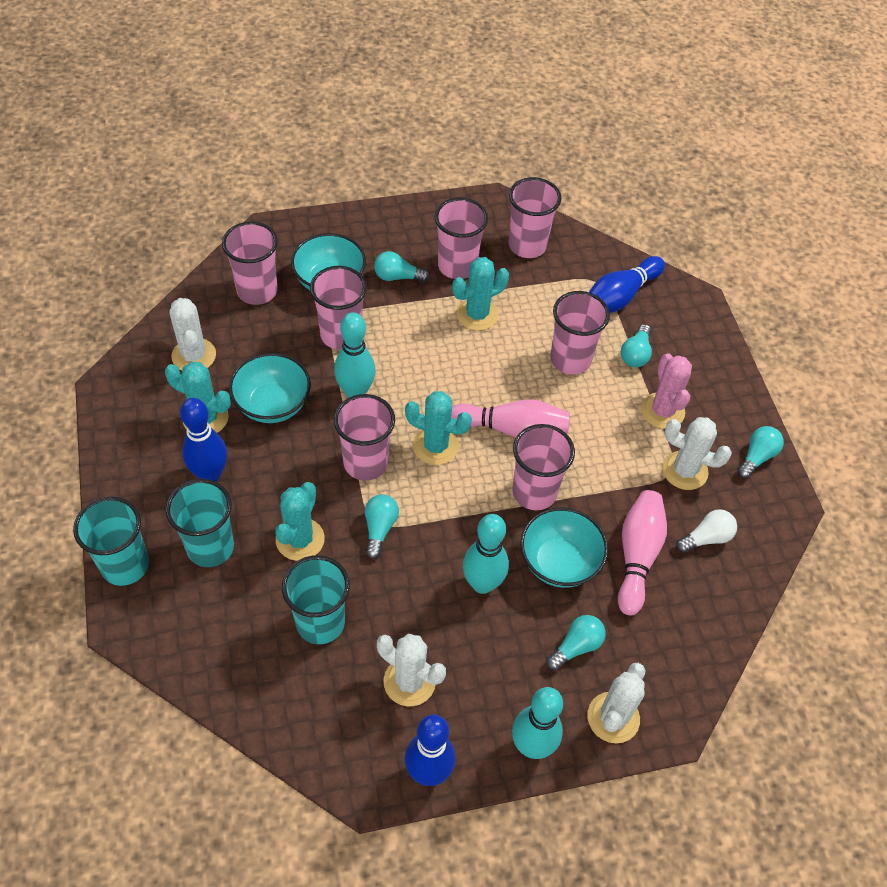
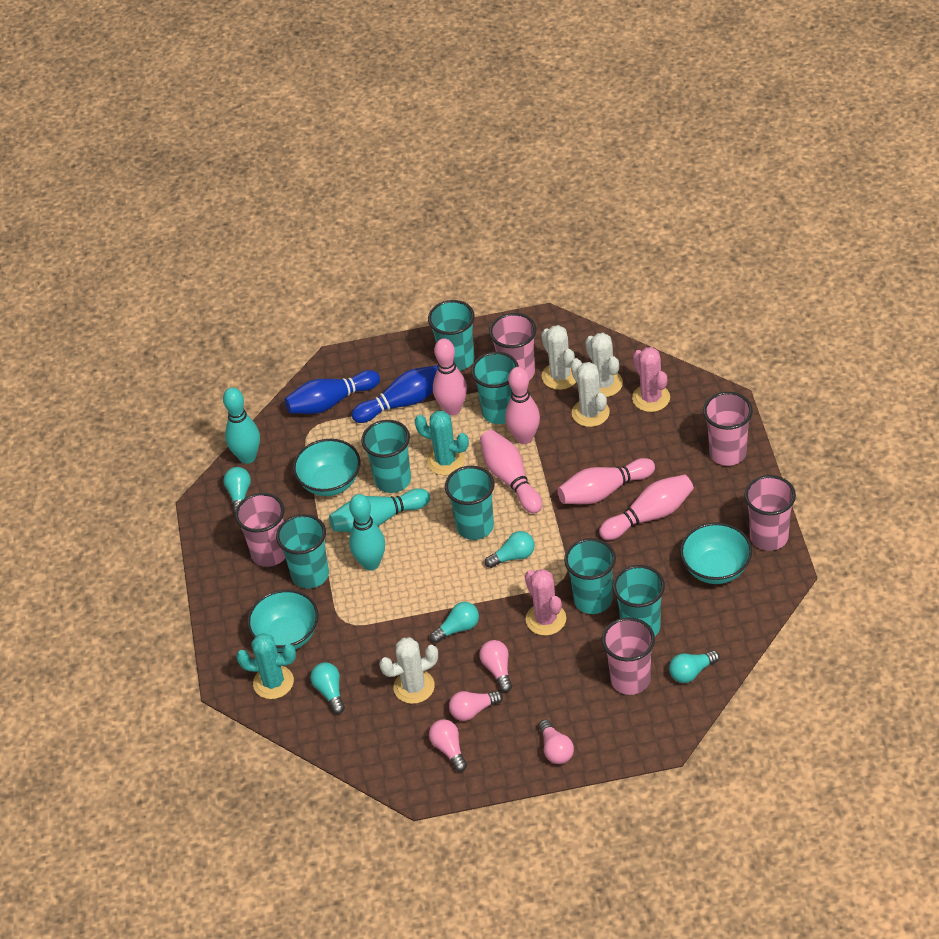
blue bowling pin: [180,398,227,482] [404,715,456,786] [589,256,665,313] = 3 -> [285,370,380,414] [352,365,438,423] = 2
pink bowling pin: [451,400,570,438] [618,490,667,615] = 2 -> [433,338,467,416] [480,430,542,513] [505,367,540,444] [558,458,655,504] [599,474,694,540] = 5
pink cactus: [641,353,692,429] = 1 -> [525,569,566,636] [632,347,670,412] = 2
pink cup: [222,221,278,305] [310,266,367,350] [334,394,395,481] [435,198,488,279] [509,177,561,258] [512,424,575,510] [550,291,610,374] = 7 -> [235,493,285,567] [489,313,536,380] [602,617,655,695] [703,392,753,466] [744,475,796,551] = 5
pink light bulb: none = 0 -> [429,719,467,772] [449,691,503,721] [479,640,512,692] [539,719,574,764] = 4
turquoise cactus: [165,362,231,433] [275,482,325,561] [405,391,472,465] [452,257,509,331] = 4 -> [236,633,296,699] [414,411,469,475] = 2
turquoise cup: [73,497,149,586] [165,479,234,567] [282,555,350,644] = 3 -> [276,514,329,589] [361,420,411,493] [428,300,475,371] [445,466,494,540] [471,352,519,424] [564,538,616,614] [613,565,665,636] = 7
white light bulb: [676,509,737,553] = 1 -> none = 0

